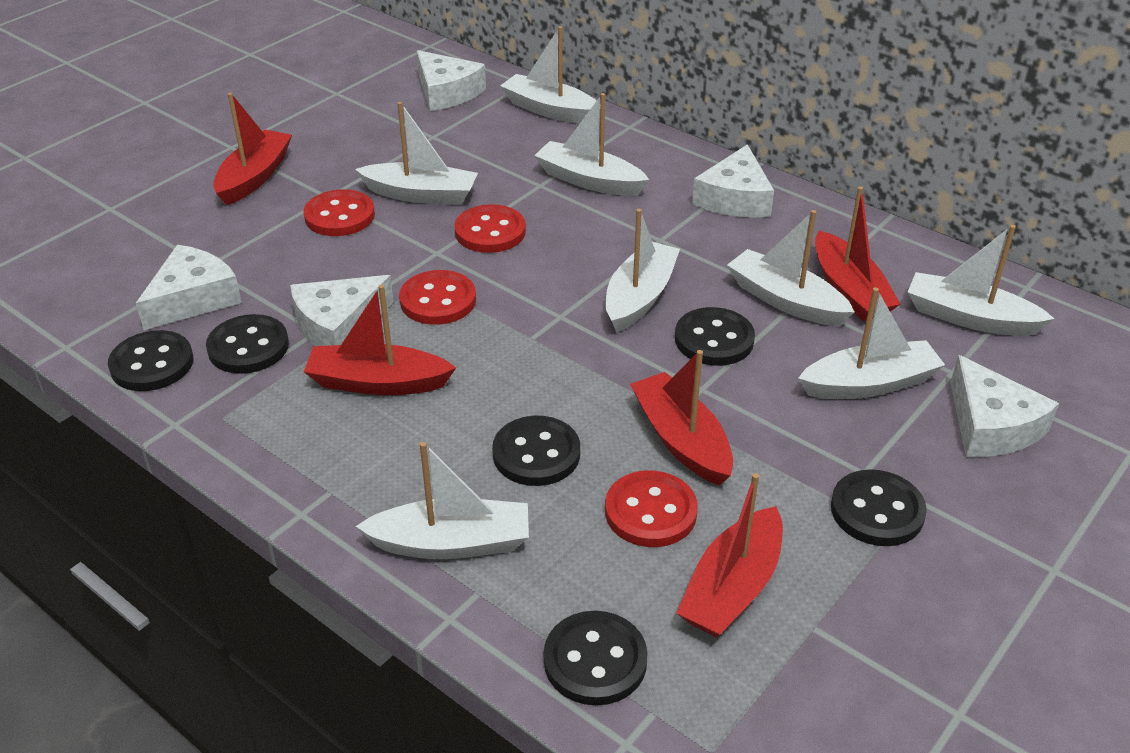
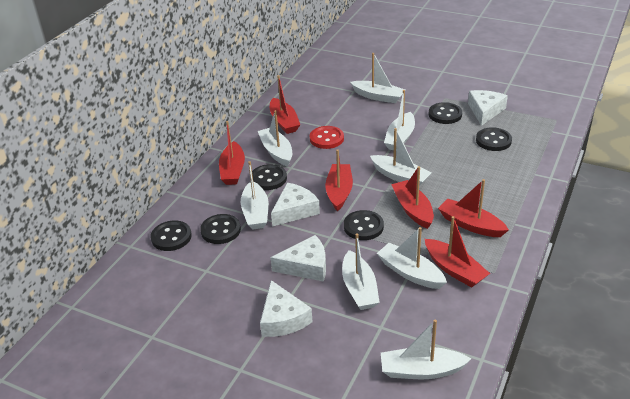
red boat: [213,93,292,205] [304,285,456,395] [630,350,733,485] [676,473,783,637] [815,186,900,321] = 5 -> [219,121,245,185] [270,75,300,134] [325,150,353,212] [391,166,434,229] [425,216,490,288] [438,179,509,237] = 6
red button: [303,189,375,236] [399,270,476,325] [454,204,526,253] [605,470,698,547] = 4 -> [310,126,344,149] = 1
white cheese: [136,245,242,330] [290,275,394,346] [417,50,486,111] [692,144,774,218] [950,355,1059,457] = 5 -> [260,280,312,337] [270,235,326,282] [271,183,320,227] [468,90,508,126] = 4

